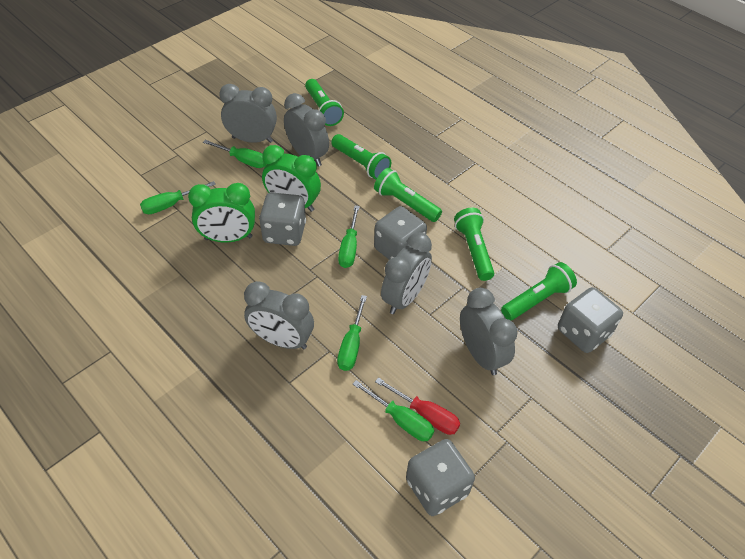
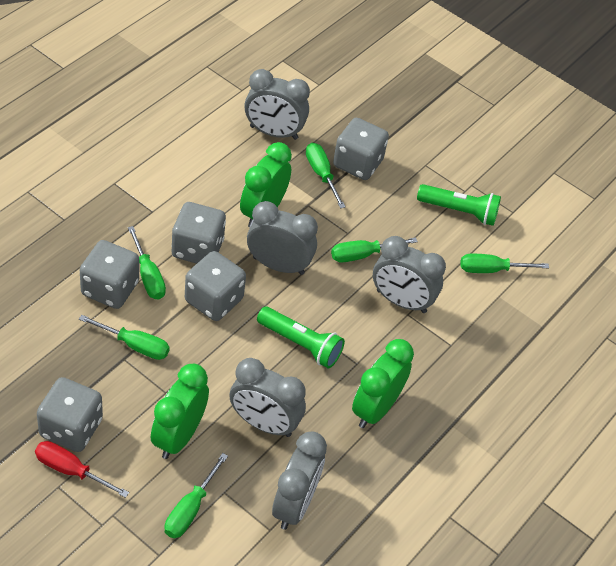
green clock: [188,183,255,243] [262,145,321,212] = 2 -> [151,364,209,459] [240,142,292,228] [352,339,414,428] = 3
green flashlight: [305,79,344,126] [331,134,391,180] [374,168,442,222] [454,208,494,281] [501,262,577,320] = 5 -> [257,307,345,368] [417,184,501,226] = 2
green screwdriver: [140,181,216,214] [203,140,267,168] [337,295,367,371] [338,206,359,268] [353,380,434,441] = 5 -> [79,315,170,360] [128,226,166,299] [165,453,228,538] [306,143,346,208] [331,237,418,263] [461,254,549,273] = 6
grey dice: [259,192,306,246] [374,206,427,260] [406,439,475,516] [558,287,623,353] = 4 -> [37,377,103,452] [80,240,139,309] [171,202,226,264] [185,251,246,321] [333,118,389,180] = 5

